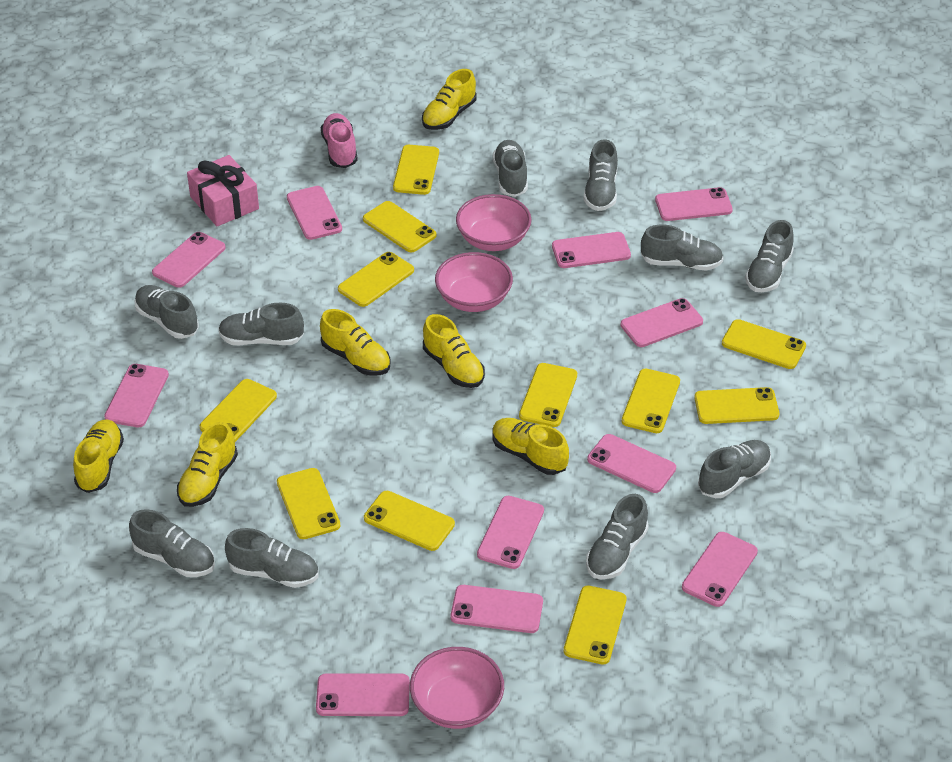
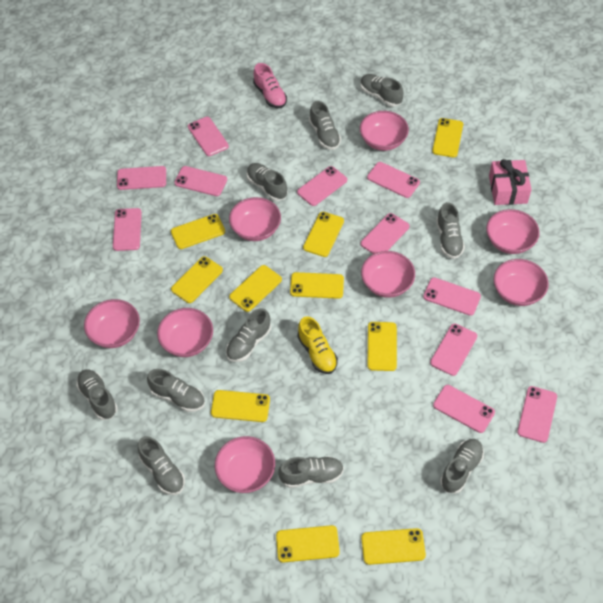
pink bowl: [410,647,504,729] [435,252,513,312] [456,194,531,251] = 3 -> [84,299,140,348] [157,308,213,357] [215,436,275,493] [229,197,281,241] [360,111,409,151] [361,251,415,298] [486,209,540,254] [494,259,549,306] = 8
yellow phone: [200,379,277,442] [277,468,340,539] [338,252,414,307] [363,201,437,253] [364,491,455,551] [393,145,439,195] [519,363,577,427] [564,585,627,665] [622,369,680,433] [694,387,779,424] [722,319,806,369] = 11 -> [171,214,225,249] [171,256,223,303] [211,390,270,422] [229,265,282,312] [276,525,340,563] [290,272,344,299] [303,212,344,257] [361,528,426,565] [367,322,397,371] [432,118,463,157] = 10
yellow shoe: [73,420,124,493] [177,422,238,507] [320,309,391,376] [422,69,476,130] [423,314,485,388] [492,418,569,475] = 6 -> [297,316,338,374] = 1

